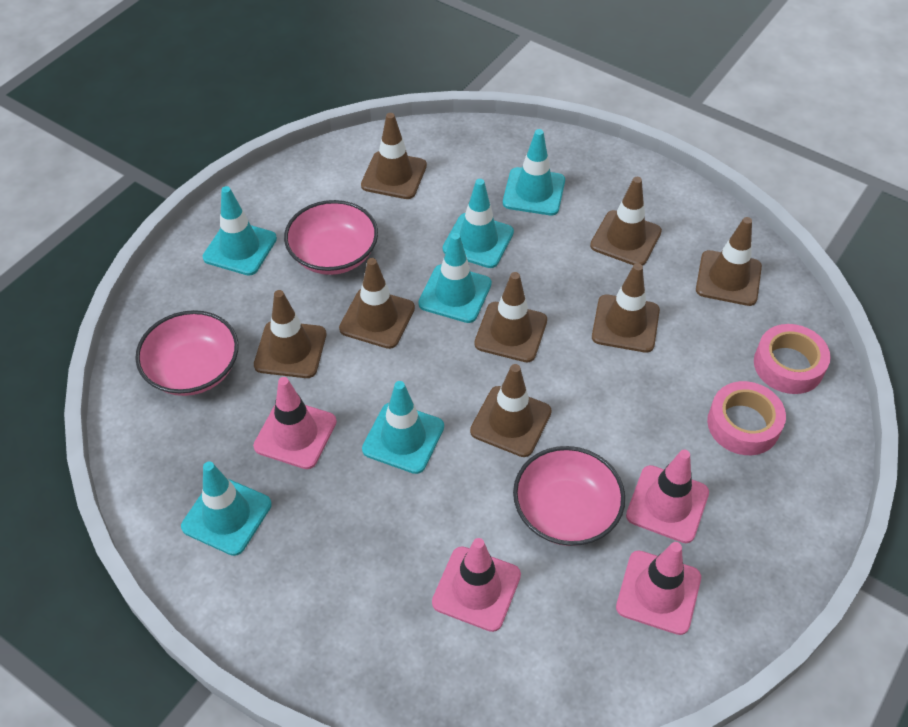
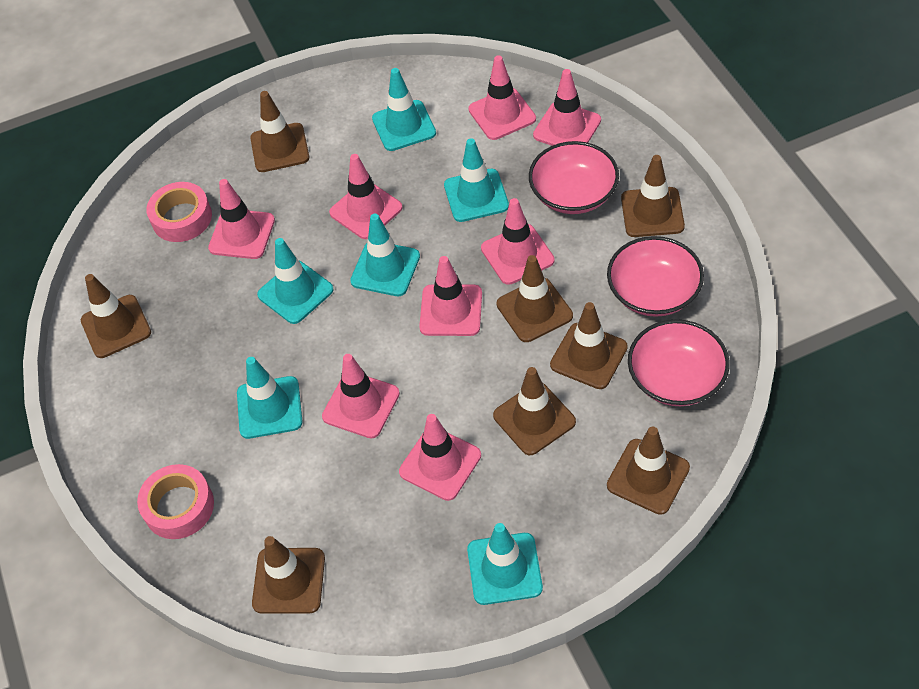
pink traffic cone: [253,377,337,469] [432,538,521,632] [616,542,701,635] [626,450,709,543] = 4 -> [208,179,275,259] [322,354,400,439] [329,154,403,239] [399,414,481,501] [419,256,482,336] [468,55,536,140] [481,198,555,285] [533,69,601,146] = 8

